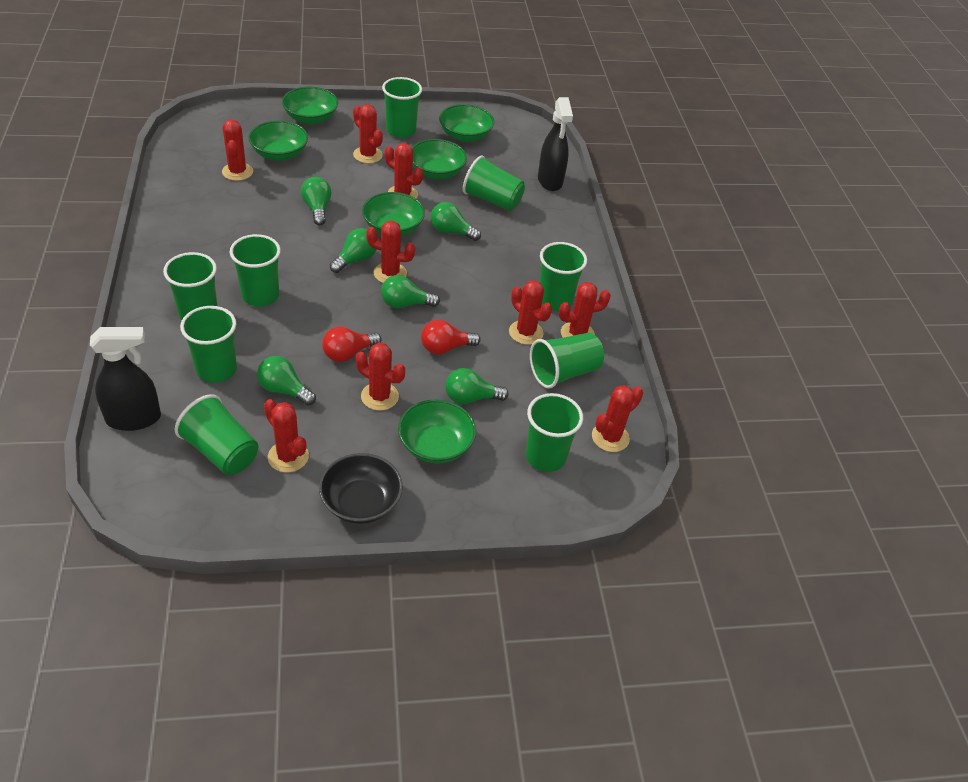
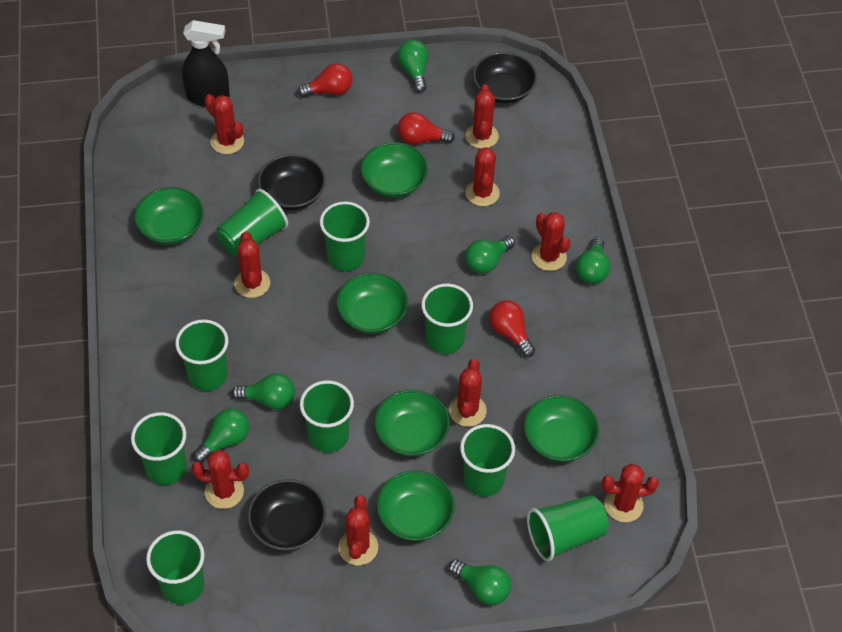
black bowl: [319,453,403,524] = 1 -> [248,479,326,551] [258,154,326,210] [473,52,537,104] = 3
black spray bottle: [90,327,161,431] [538,97,573,191] = 2 -> [182,20,230,107] = 1
red light bulb: [322,327,382,362] [421,320,481,354] = 2 -> [297,63,353,97] [398,112,455,145] [489,300,535,357] = 3

